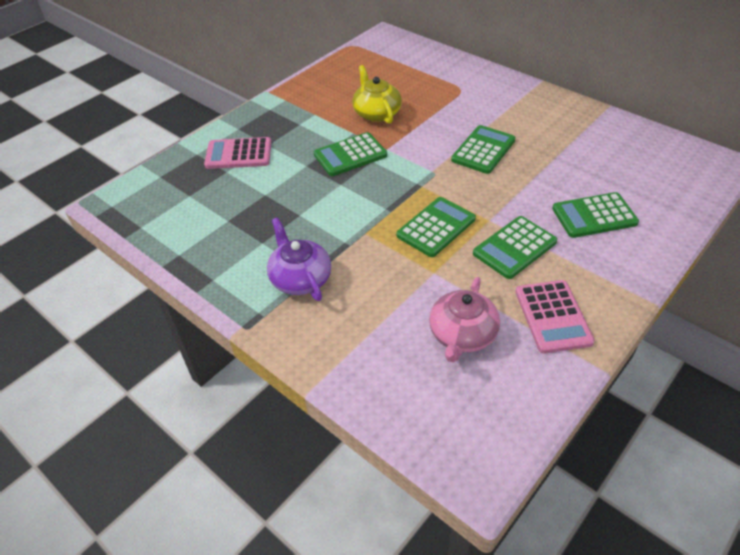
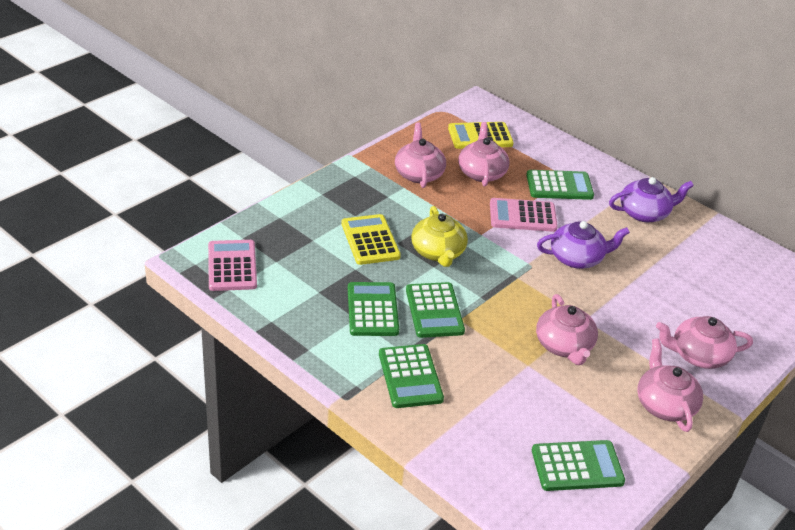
pink teapot: [429,277,500,362] = 1 -> [395,123,446,188] [458,122,510,187] [536,294,598,365] [638,338,703,432] [656,316,753,369] = 5
purple teapot: [267,218,331,301] = 1 -> [537,221,630,269] [609,177,694,222] = 2
yellow calculator: none = 0 -> [341,214,401,265] [448,122,514,149] = 2

